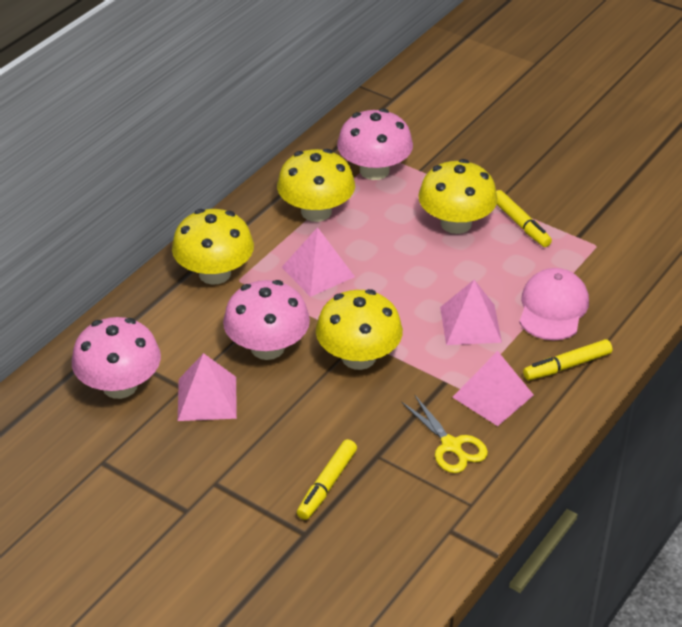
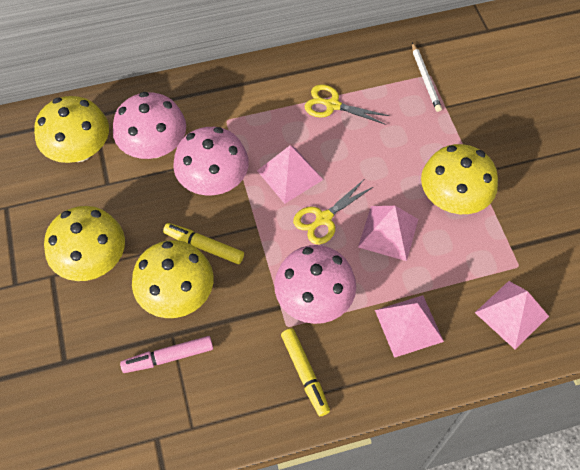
pink cap: [519,268,589,340] = 1 -> none = 0
pink marker: none = 0 -> [120,336,213,373] = 1
white pencil: none = 0 -> [412,42,442,112] = 1
yellow marker: [297,439,357,520] [496,190,552,247] [523,339,612,380] = 3 -> [163,223,244,264] [281,328,330,416] = 2
yellow scissors: [401,394,488,473] = 1 -> [293,180,373,244] [305,84,390,125] = 2

